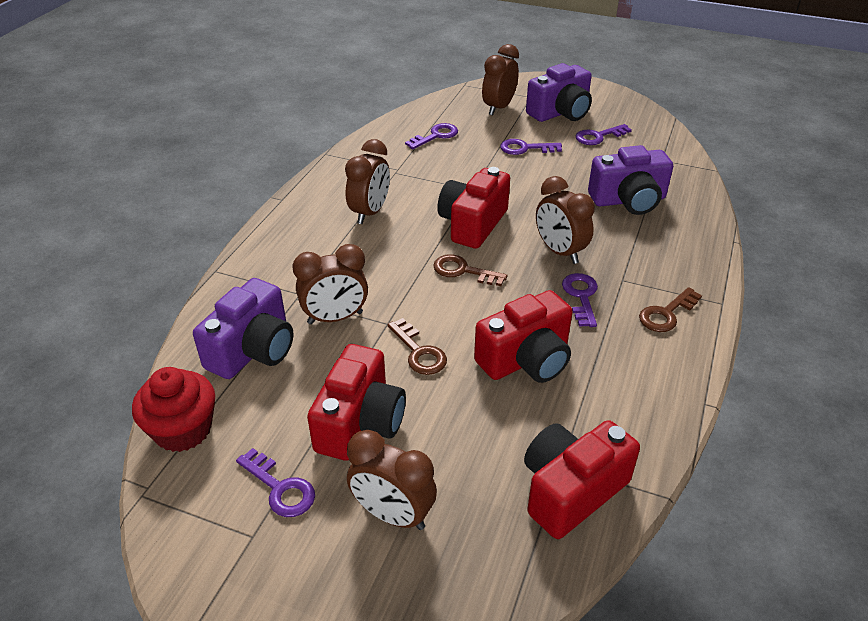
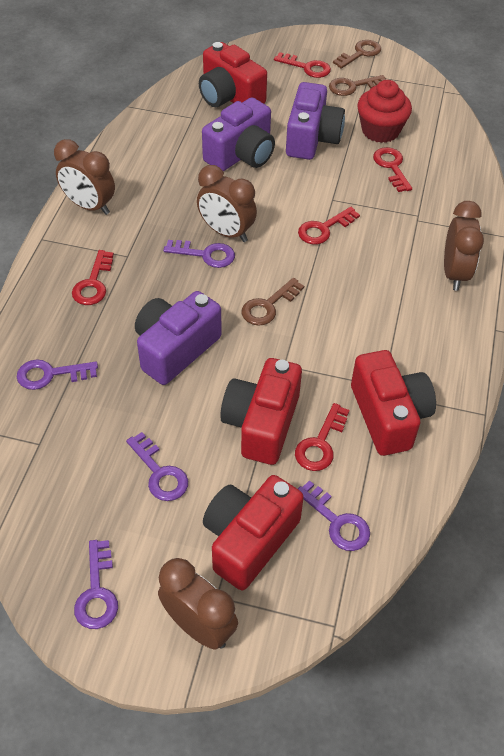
brown clock: [293,244,368,324] [345,139,390,224] [347,430,437,530] [482,44,519,115] [536,176,595,264] = 5 -> [54,139,115,215] [158,558,238,649] [197,165,257,242] [444,201,484,291] = 4
red key: none = 0 -> [72,250,114,305] [274,52,331,78] [295,403,349,471] [298,207,360,244] [373,147,412,192] = 5

